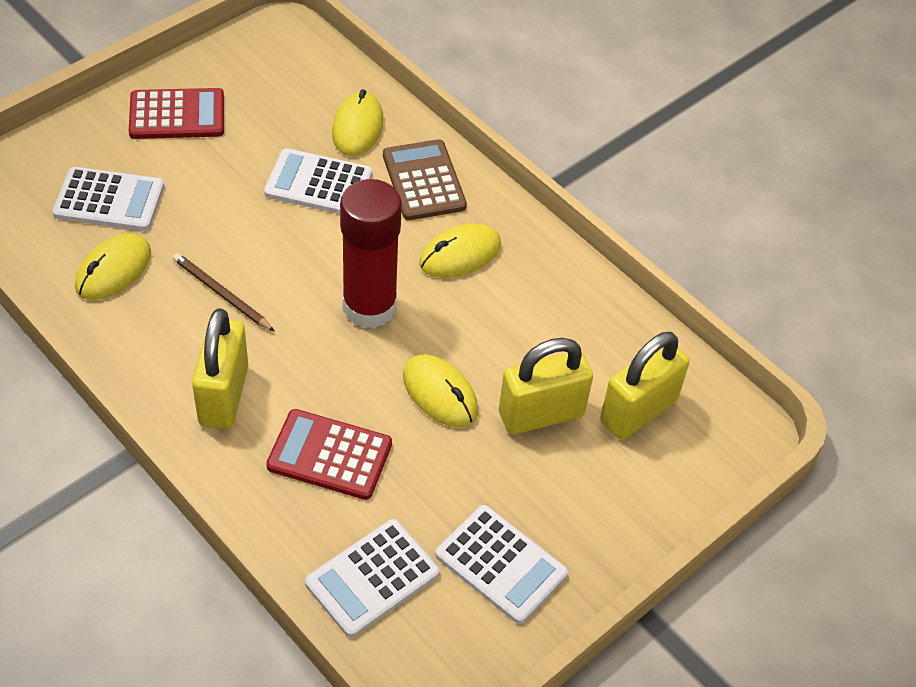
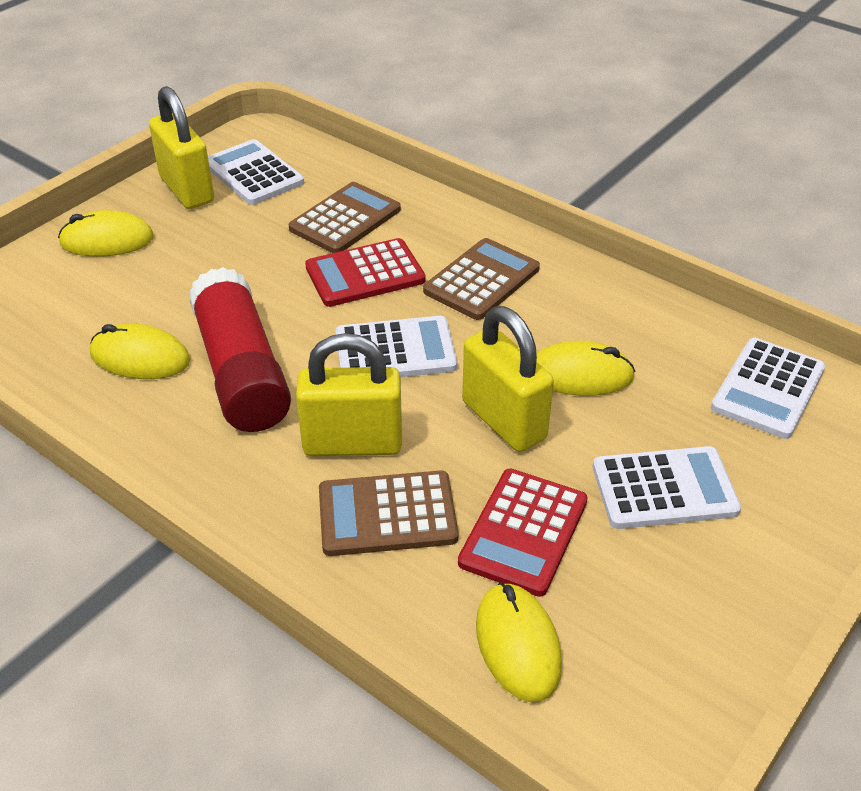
brown calculator: [383,139,467,220] = 1 -> [289,182,401,253] [319,471,459,556] [423,238,540,320] = 3
brown pencil: [173,253,275,332] = 1 -> none = 0

